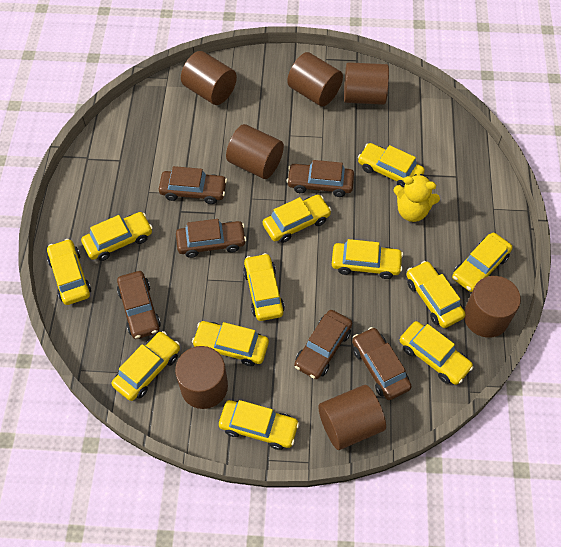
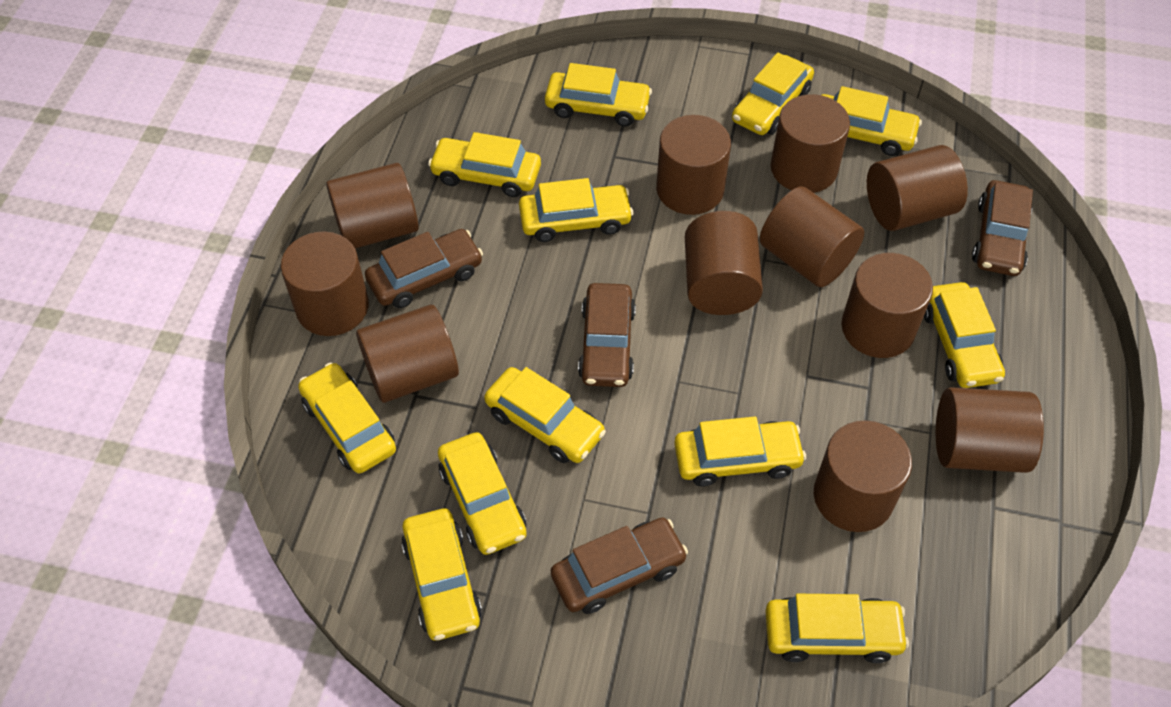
brown car: [117,271,161,339] [159,166,227,204] [176,219,246,258] [287,160,354,197] [294,310,352,379] [352,327,412,400] = 6 -> [365,229,483,308] [551,518,688,614] [578,283,636,387] [972,180,1033,276] = 4
brown cylinder: [175,346,228,409] [181,51,237,105] [226,124,284,179] [287,52,343,107] [318,385,386,450] [344,62,389,105] [464,276,521,338] = 7 -> [281,231,369,336] [326,163,419,248] [356,305,459,403] [656,115,731,215] [685,211,763,315] [760,186,864,287] [771,94,850,193] [814,421,912,532] [841,253,933,358] [867,145,968,231] [936,387,1044,473] = 11
yellow teddy bear: [393,174,440,222] = 1 -> none = 0

